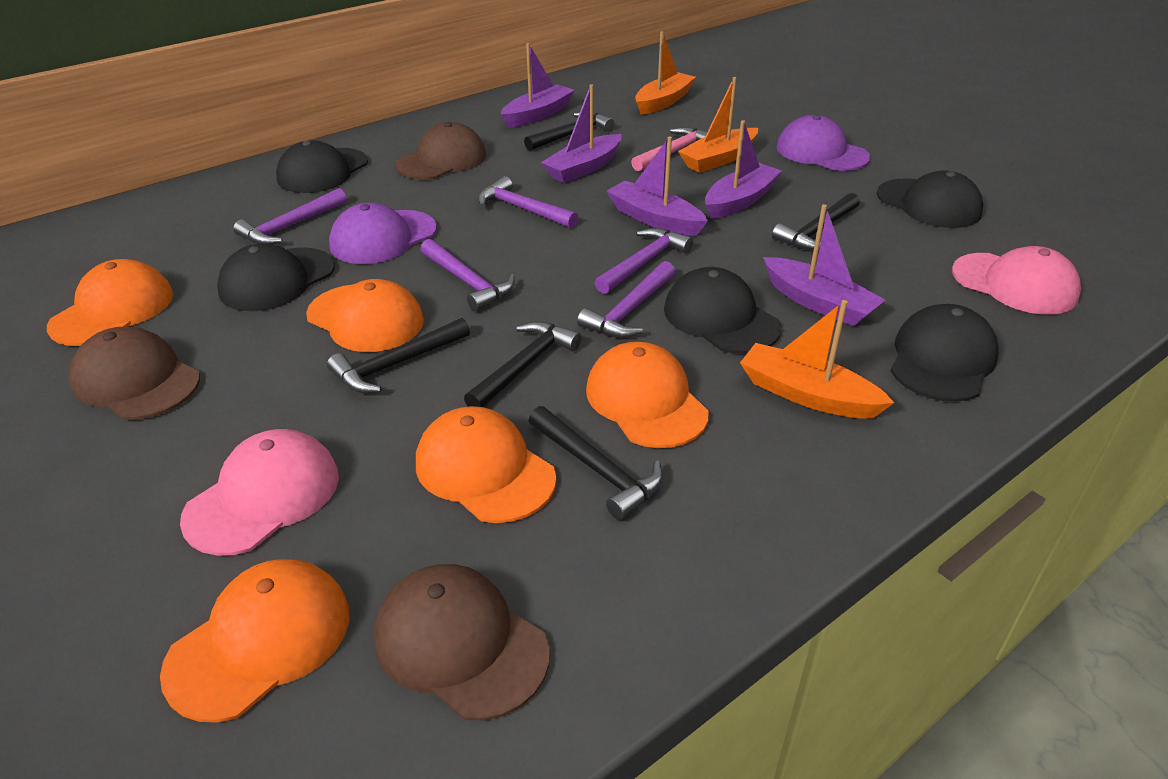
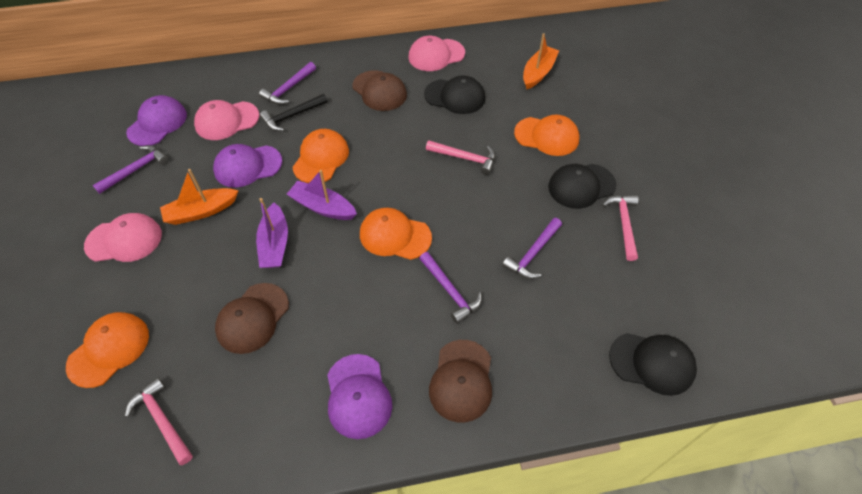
black cap: [217,244,335,311] [276,140,368,193] [664,267,781,354] [877,170,983,228] [891,304,999,402] = 5 -> [424,75,485,114] [548,164,616,209] [609,333,697,396] = 3
black hammer: [327,318,470,393] [464,321,582,407] [524,112,614,151] [529,406,663,520] [772,193,860,250] = 5 -> [260,94,327,131] = 1
orange boat: [635,31,696,115] [678,77,758,173] [740,300,894,419] = 3 -> [160,169,239,225] [523,33,559,89] = 2
orange cap: [47,259,173,346] [160,559,349,722] [306,279,424,352] [416,406,556,523] [586,342,709,448] = 5 -> [66,312,149,388] [292,129,349,183] [360,208,432,260] [514,115,579,156] = 4
pink cap: [180,429,339,556] [952,246,1081,315] = 2 -> [84,213,162,262] [194,100,259,140] [408,36,465,71] = 3
pink hammer: [631,127,707,172] = 1 -> [125,377,193,465] [426,140,495,175] [602,195,638,261] = 3
purple boat: [501,43,575,128] [541,84,621,183] [607,137,708,236] [705,120,782,219] [763,204,885,326] = 5 -> [256,198,288,268] [287,170,357,220] = 2
purple cap: [329,203,437,264] [776,115,870,171] = 2 -> [126,95,187,146] [213,144,282,188] [327,354,392,439] = 3
purple hammer: [233,188,347,245] [420,239,515,311] [478,176,578,228] [577,261,675,338] [595,228,693,294] = 5 -> [93,145,168,194] [259,62,316,105] [419,252,482,324] [502,218,562,279] = 4

